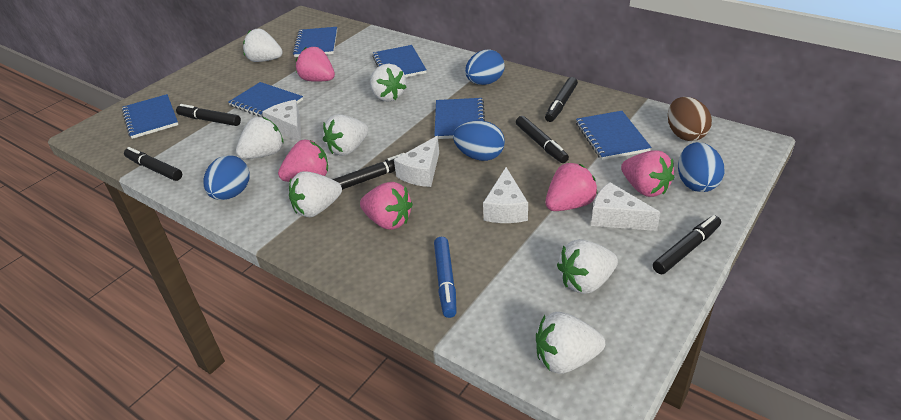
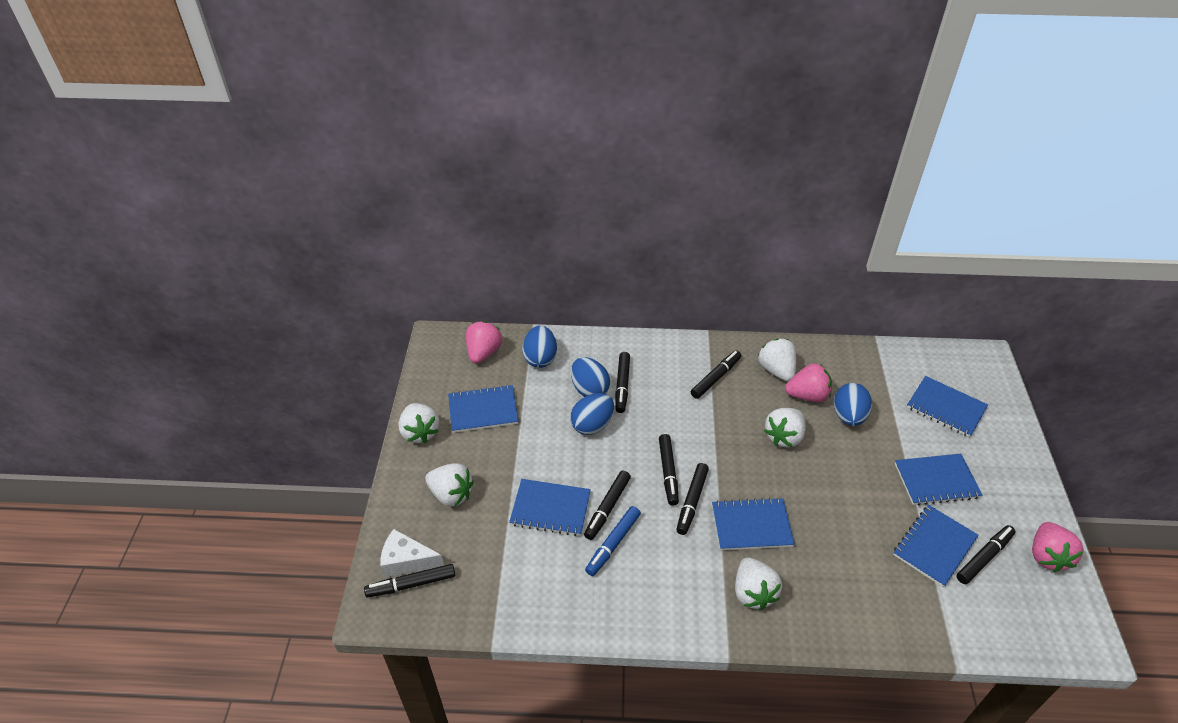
black marker: [124,147,182,181] [176,104,241,126] [333,153,405,190] [516,116,569,163] [545,77,578,122] [653,215,721,274] = 6 -> [364,564,455,598] [584,471,631,540] [615,352,630,413] [659,434,679,506] [676,463,709,535] [691,350,741,399] [956,525,1016,584] = 7
brown egg: [668,97,712,141] = 1 -> none = 0
pink strawberry: [278,140,328,182] [296,47,335,82] [360,182,413,230] [545,163,598,211] [621,150,674,197] = 5 -> [466,321,502,364] [785,363,832,402] [1032,522,1083,572] = 3
white cheese: [262,100,301,142] [394,136,439,187] [483,167,528,223] [591,182,661,231] = 4 -> [380,529,444,577] = 1
white strawberry: [236,117,284,159] [243,29,283,62] [289,171,342,217] [323,114,369,156] [370,64,407,102] [536,312,605,374] [557,239,618,294] = 7 -> [398,403,440,443] [425,463,474,506] [735,558,782,610] [758,339,796,381] [764,408,806,448] = 5

